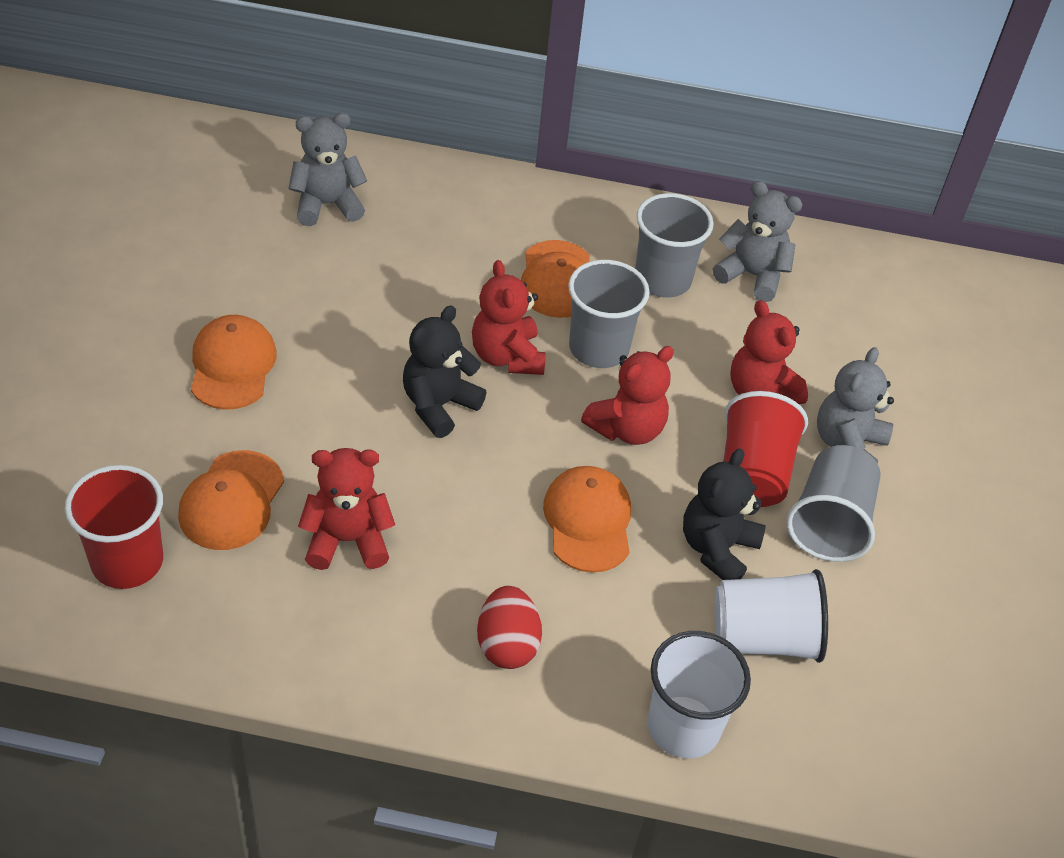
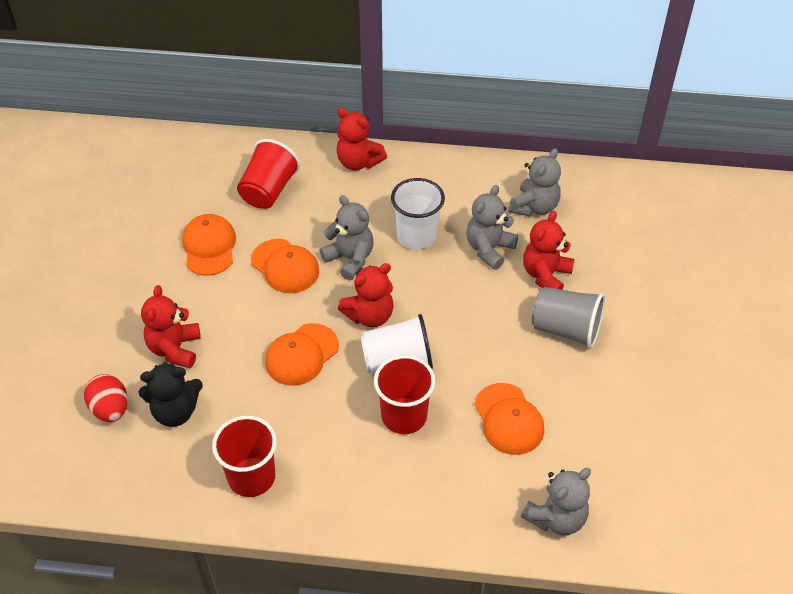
black teddy bear: [403,306,487,438] [683,449,766,580] = 2 -> [139,362,203,427] = 1
grey cup: [568,260,650,368] [635,193,714,298] [787,445,881,562] = 3 -> [532,287,605,348] = 1
grey teddy bear: [288,113,367,226] [713,181,803,302] [817,347,894,464] = 3 -> [320,195,374,280] [466,185,518,270] [508,148,561,217] [521,468,591,535] = 4
red cup: [65,465,163,589] [723,391,808,507] = 2 -> [212,416,277,497] [237,139,300,209] [374,355,435,434] = 3

